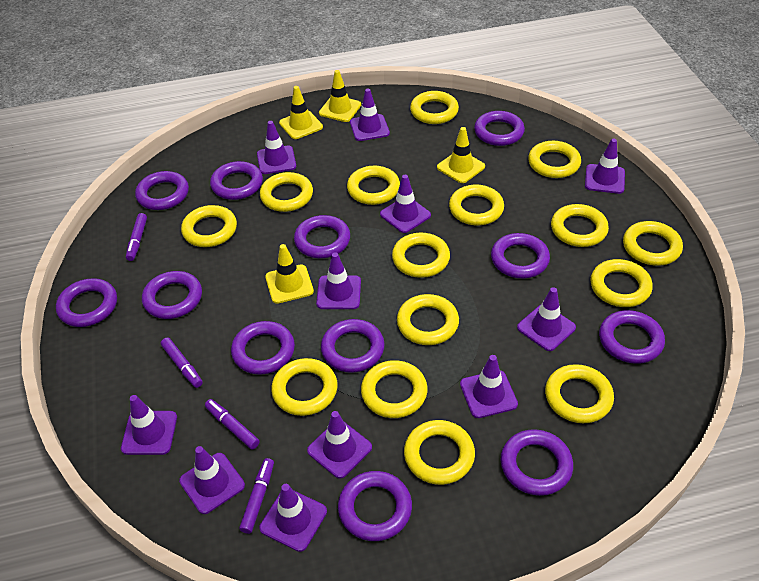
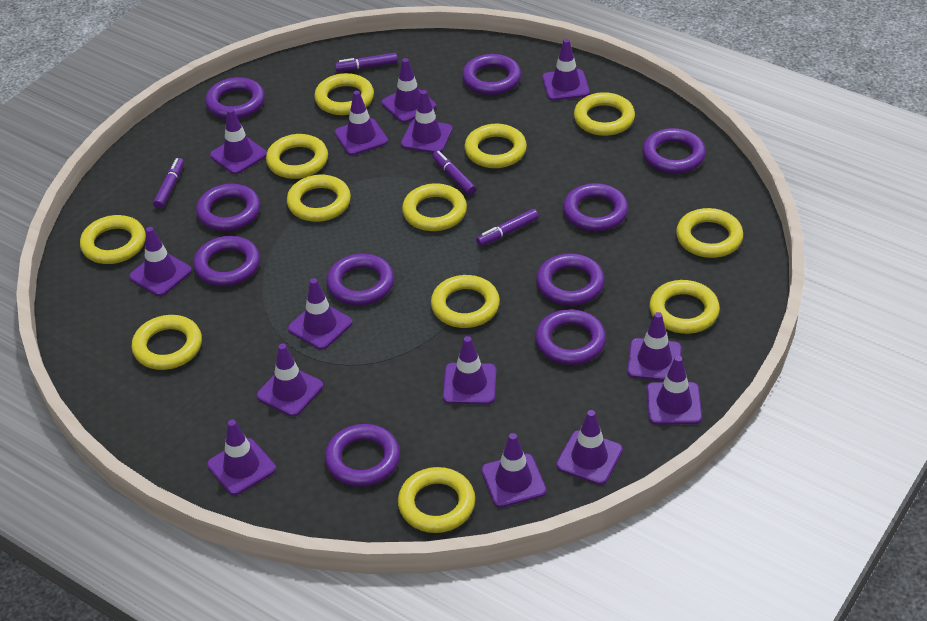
purple ring: [56,278,117,327] [135,171,189,210] [142,271,202,319] [210,161,263,200] [231,321,295,374] [294,215,350,258] [321,319,385,373] [338,471,412,541] [474,111,525,146] [491,233,550,278] [501,429,573,496] [599,310,665,364] = 12 -> [193,236,260,286] [196,184,260,231] [205,77,265,119] [325,424,400,487] [326,254,394,305] [462,54,521,95] [535,309,606,365] [536,253,605,306] [563,183,628,231] [642,128,706,174] = 10
purple traffic cone: [121,395,177,455] [179,446,245,514] [257,121,296,174] [259,484,327,552] [307,411,372,479] [316,252,361,309] [350,88,390,141] [380,175,431,233] [460,355,518,418] [517,287,576,351] [585,138,625,194] = 11 -> [129,227,192,296] [207,420,276,495] [210,108,267,174] [257,344,323,416] [288,278,352,350] [335,91,388,155] [381,58,436,123] [401,90,452,153] [443,336,496,405] [481,433,547,507] [542,39,590,100] [556,410,623,485] [627,312,682,381] [646,356,702,424] = 14
yellow ring: [181,205,237,247] [260,172,313,212] [271,358,338,416] [347,166,400,205] [361,360,428,418] [392,233,450,278] [397,294,459,345] [404,420,475,485] [410,91,459,124] [449,185,504,225] [528,141,581,178] [545,364,614,423] [551,204,609,247] [591,259,653,307] [623,221,683,266] = 15 -> [80,215,146,264] [132,315,202,370] [266,134,328,179] [287,175,351,222] [314,73,374,115] [398,467,475,533] [402,183,467,231] [431,275,500,328] [464,124,527,168] [574,92,635,136] [649,280,720,334] [676,208,743,258] = 12
yellow traffic cone: [265,244,314,304] [279,86,323,139] [319,70,361,122] [437,127,485,183] = 4 -> none = 0

